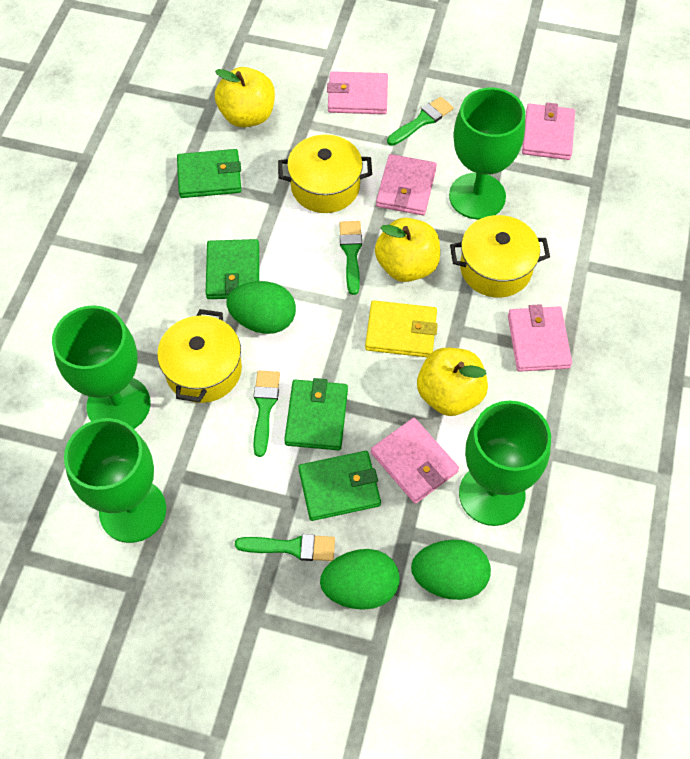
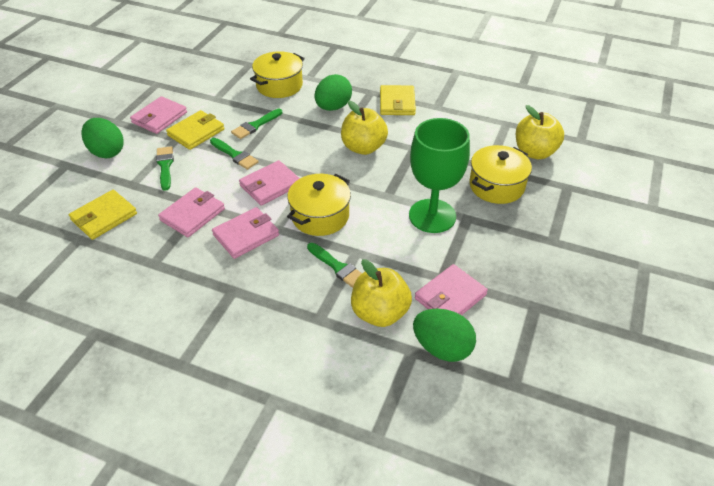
green goblet: [52,305,150,429] [64,418,166,543] [449,87,525,219] [459,401,551,526] = 4 -> [409,118,470,233] = 1
green wallet: [177,149,241,198] [206,239,259,299] [284,378,348,450] [298,451,381,521] = 4 -> none = 0
yellow wallet: [365,300,438,357] = 1 -> [69,190,137,240] [166,110,224,150] [380,85,416,115] = 3

